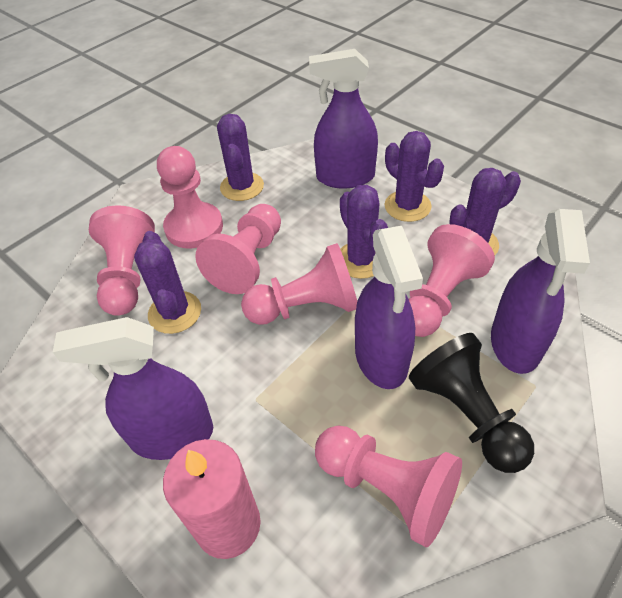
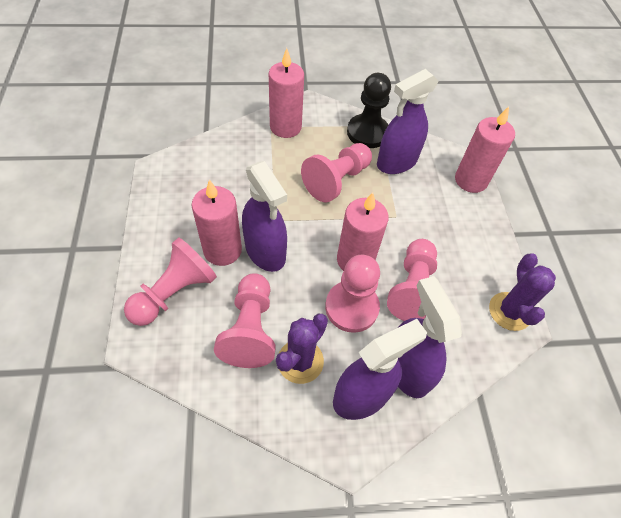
pink candle: [163,439,261,559] = 1 -> [192,179,242,266] [269,48,304,138] [337,192,389,271] [455,106,515,193] = 4
pink pawn: [89,205,155,316] [157,146,223,248] [195,204,281,294] [241,243,357,325] [315,425,462,547] [409,224,495,337] = 6 -> [124,237,217,326] [214,273,275,368] [301,143,372,202] [325,255,380,333] [387,239,437,321] = 5
purple cactus: [134,231,201,334] [217,114,264,201] [340,185,388,279] [385,131,444,222] [450,168,521,255] = 5 -> [276,314,328,384] [489,253,556,331] = 2

